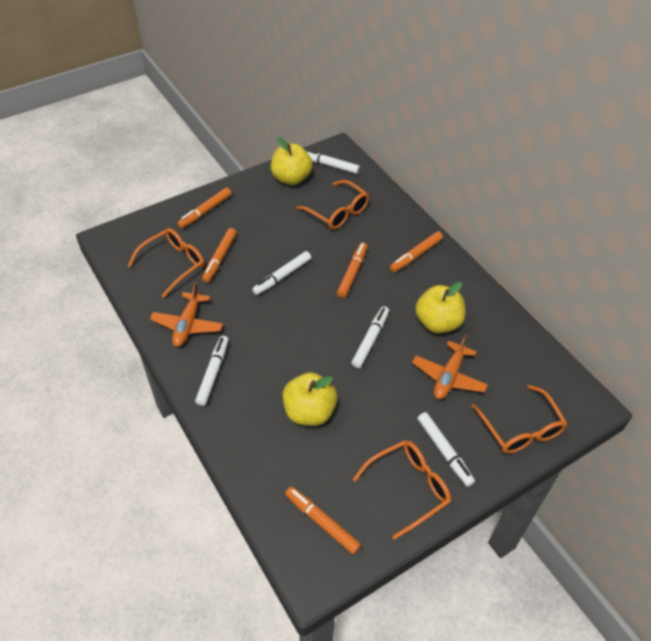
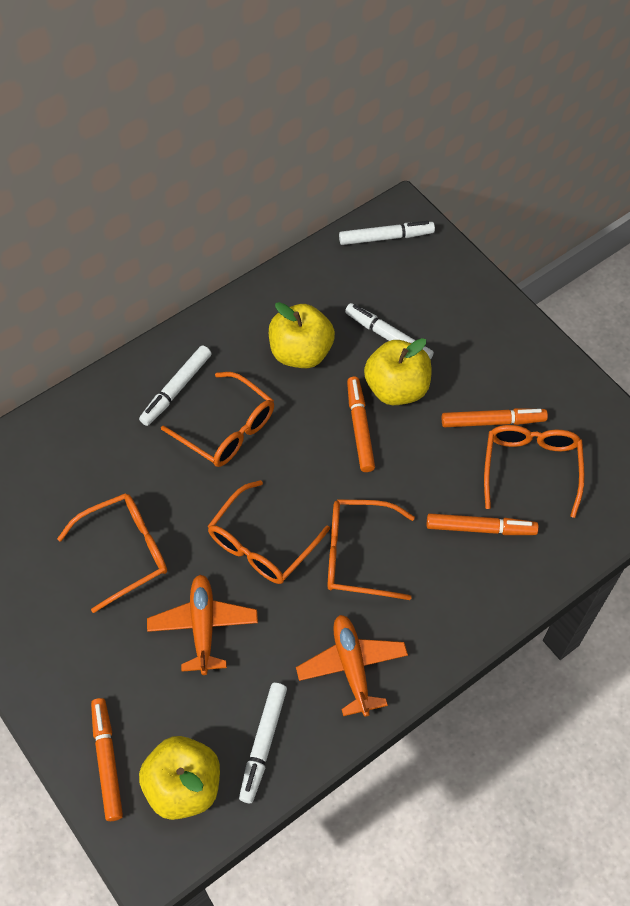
orange glasses: [128,228,204,298] [296,180,369,229] [352,440,451,540] [472,385,568,454] = 4 -> [57,493,167,613] [161,372,274,467] [208,480,330,584] [327,499,415,600] [484,425,585,518] = 5
orange marker: [177,188,232,228] [202,228,237,283] [285,487,361,555] [337,243,367,298] [390,231,443,272] = 5 -> [91,698,123,821] [347,377,375,472] [427,513,539,535] [442,408,548,427] = 4
white marker: [195,336,229,406] [252,251,311,295] [304,149,360,174] [352,306,389,368] [418,412,475,487] = 5 -> [139,345,212,426] [239,683,287,803] [339,221,435,245] [345,303,434,360] = 4

